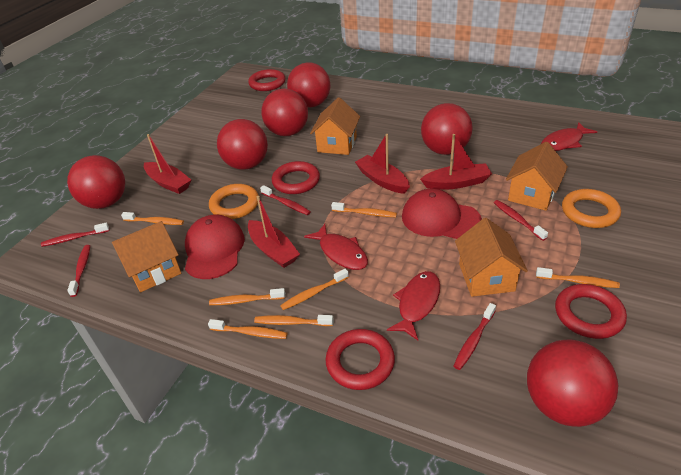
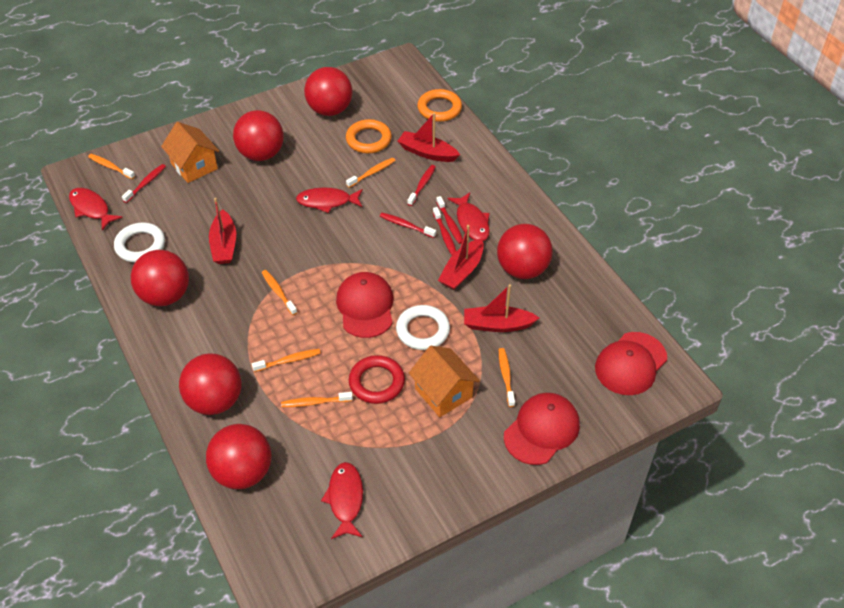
orange house: [112,221,181,292] [310,97,360,155] [455,218,528,297] [506,142,568,211] = 4 -> [161,122,219,183] [409,346,480,417] = 2
orange toothbrush: [121,212,184,225] [208,319,288,339] [209,288,285,305] [254,315,334,326] [280,269,349,310] [331,202,397,217] [536,267,620,288] = 7 -> [88,154,135,179] [252,349,321,372] [262,270,297,315] [281,392,353,407] [346,158,396,188] [499,348,515,407] = 6
red cap: [185,214,245,279] [402,189,482,239] = 2 -> [336,272,393,338] [504,393,580,465] [595,332,667,395] = 3
red fish: [304,224,368,270] [387,271,440,340] [541,122,597,151] = 3 -> [69,188,123,230] [296,187,363,213] [321,462,363,539] [448,193,490,241] = 4
red ring: [248,69,286,91] [272,161,320,194] [325,329,395,390] [555,284,627,339] = 4 -> [349,355,405,404] = 1
white ring: none = 0 -> [114,223,165,262] [396,305,450,350] = 2

